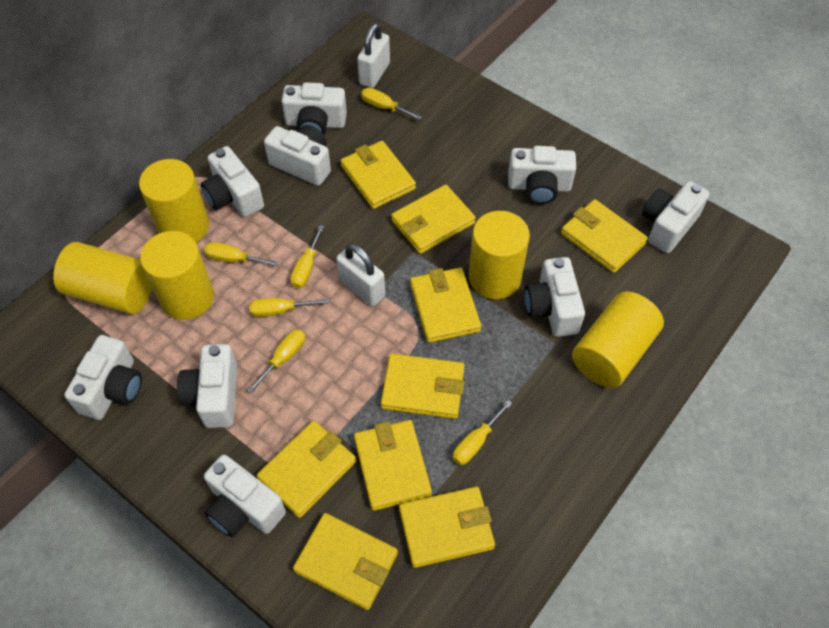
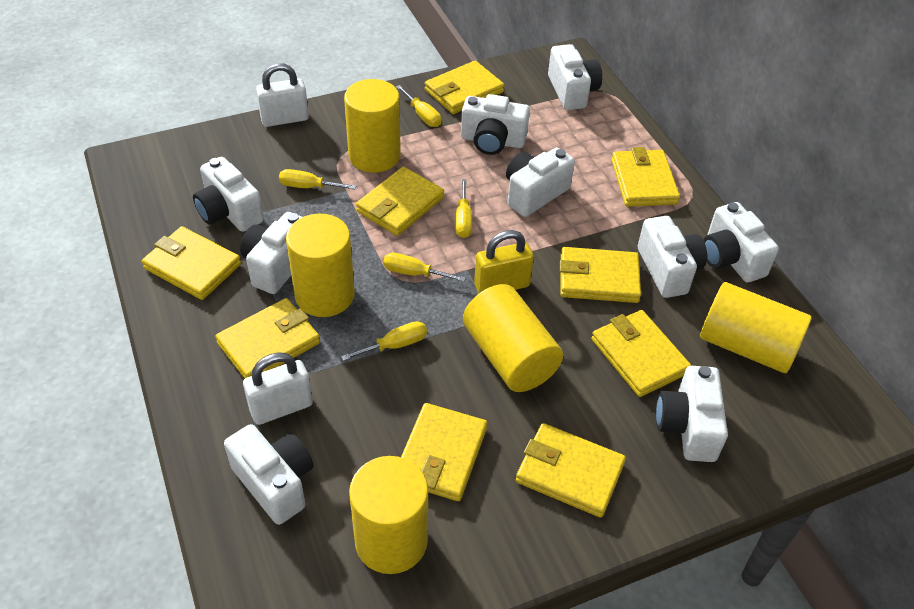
yellow padlock: none = 0 -> [474,230,534,293] = 1
yellow screwdriver: [204,242,279,266] [247,329,306,393] [249,298,329,317] [290,225,324,288] [361,88,422,120] [453,400,512,465] = 6 -> [279,169,356,189] [341,321,427,361] [383,253,466,282] [396,85,441,127] [455,179,472,238] = 5

